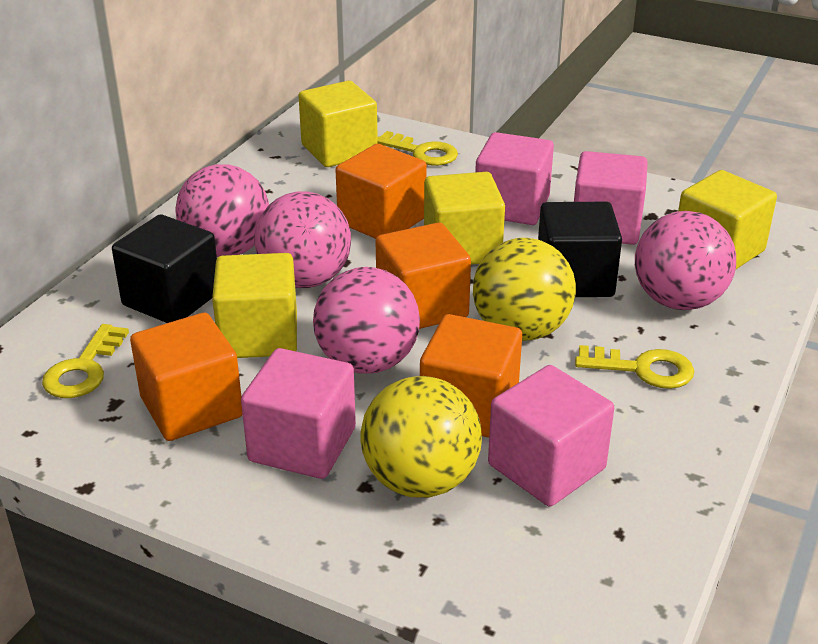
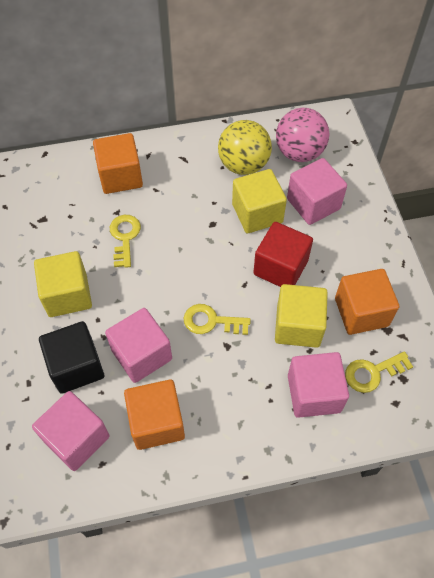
black cube: [112,215,217,323] [538,202,622,297] = 2 -> [39,321,104,394] = 1
orange cube: [130,313,242,441] [335,144,427,239] [375,222,471,329] [420,314,522,438] = 4 -> [93,133,143,194] [124,379,185,450] [335,269,399,335] = 3
pink ball: [175,164,269,257] [254,192,351,288] [313,267,420,374] [635,211,736,310] = 4 -> [276,108,329,162] = 1
red cube: none = 0 -> [253,222,313,287] = 1
yellow ball: [360,376,482,498] [473,238,576,341] = 2 -> [218,120,272,175] = 1
yellow cube: [212,253,297,358] [298,81,378,167] [424,172,505,265] [678,170,777,269] = 4 -> [34,251,92,317] [232,169,287,233] [275,284,328,348] = 3

